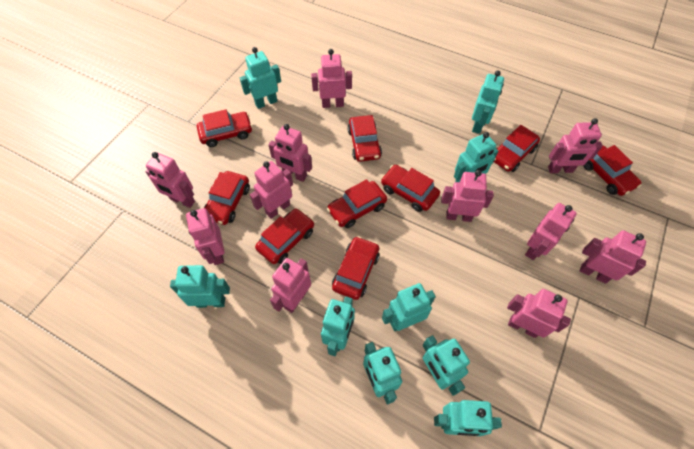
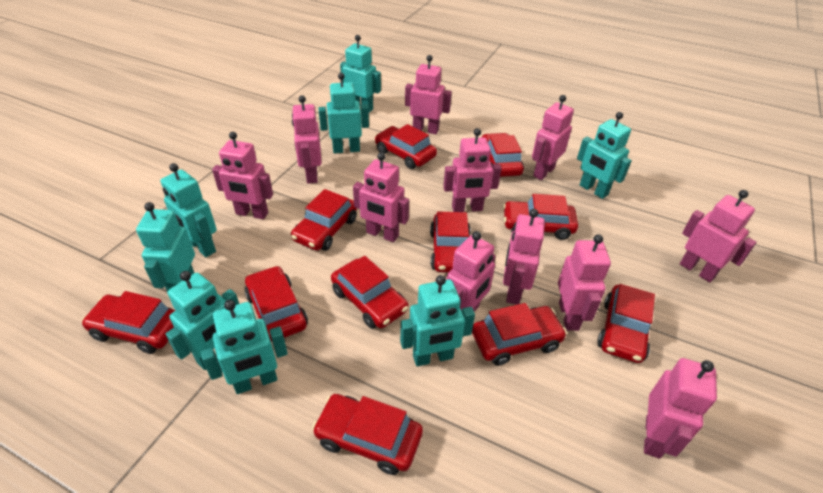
red car: [197,109,252,147] [204,171,250,225] [255,208,314,264] [327,179,387,228] [332,236,380,300] [347,115,382,162] [381,165,440,212] [494,125,540,172] [583,145,642,196] = 9 -> [82,291,176,354] [245,266,308,342] [291,189,357,251] [312,394,423,475] [331,256,408,329] [375,124,437,169] [430,212,471,273] [472,303,567,366] [482,133,524,177] [503,194,578,240] [597,284,655,363] = 11
turquoise robot: [170,265,230,308] [240,47,281,109] [321,296,355,356] [363,342,402,405] [382,283,436,331] [423,335,470,396] [434,400,502,436] [454,132,498,182] [472,70,504,134] = 9 -> [136,202,195,292] [160,163,217,257] [166,271,239,370] [201,300,288,394] [318,73,369,154] [340,35,381,113] [400,275,475,366] [577,112,632,199] = 8

